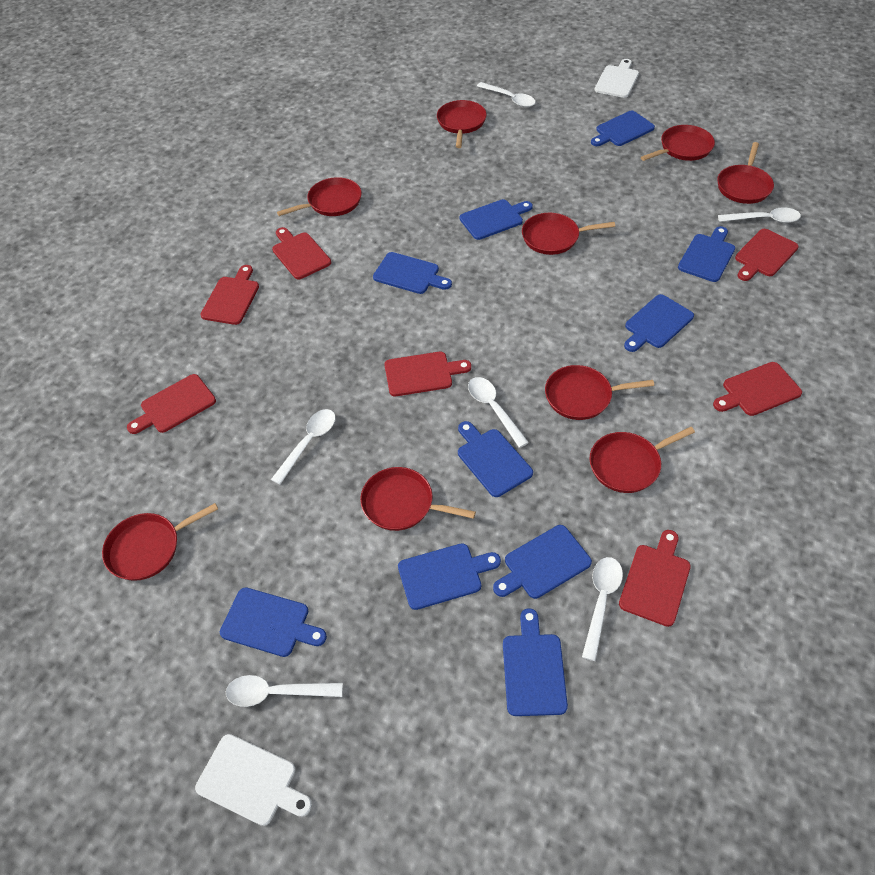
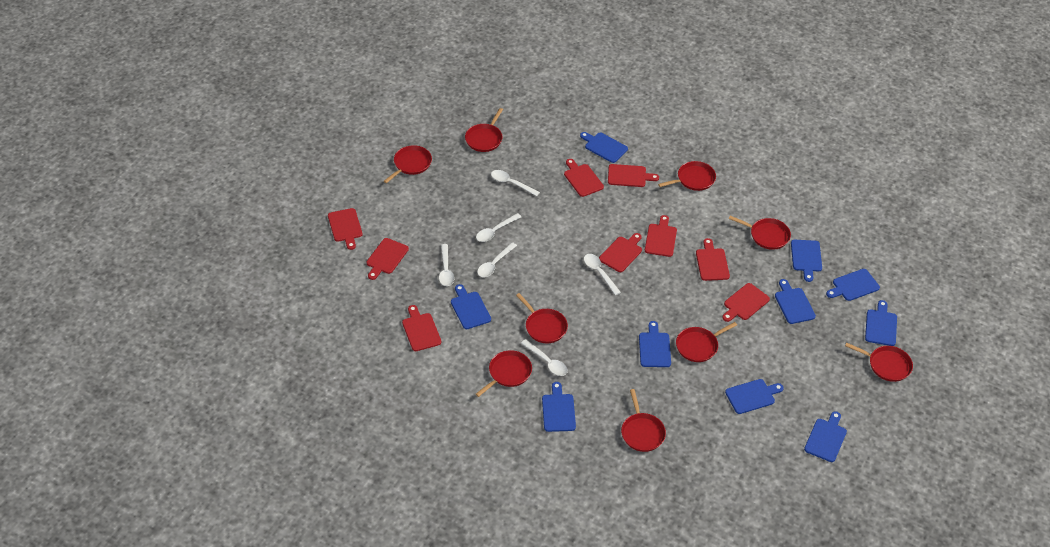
red cutting board: [127,374,216,434] [200,265,259,325] [272,227,331,279] [384,352,471,396] [619,530,691,627] [713,362,802,416] [735,229,799,281] = 7 -> [328,208,363,250] [367,238,409,280] [402,305,441,351] [564,159,604,197] [599,233,642,272] [608,164,659,187] [645,215,677,257] [696,238,730,281] [722,283,770,322] = 9
white cutting board: [195,734,312,826] [594,59,639,98] = 2 -> none = 0

